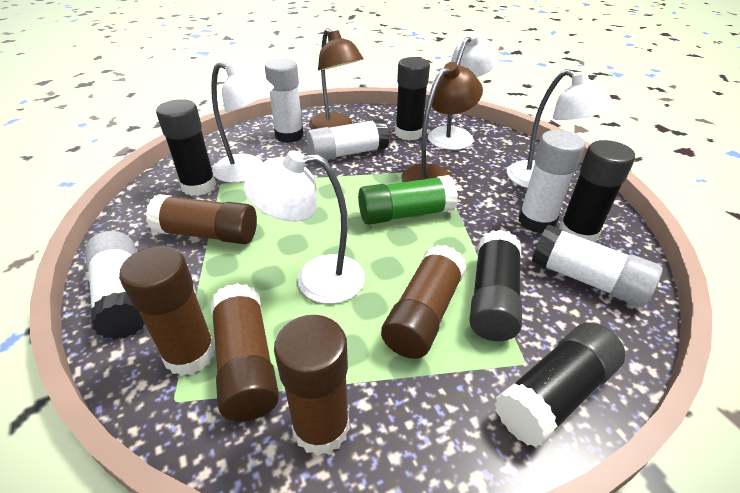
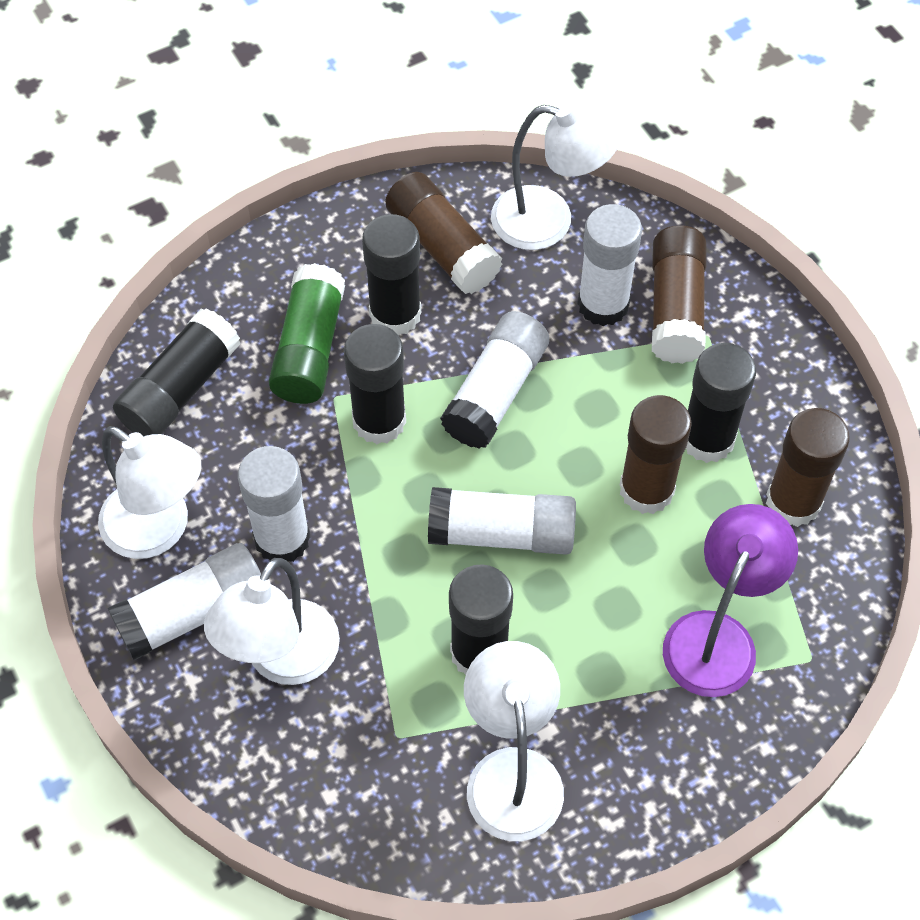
brown glue stick: [119,246,215,376] [146,194,257,244] [210,283,279,421] [274,315,350,456] [381,245,467,359] = 5 -> [385,172,502,294] [620,395,692,514] [652,225,707,364] [766,408,850,527] = 4
brown lamp: [309,28,363,129] [401,62,483,182] = 2 -> none = 0
purple lamp: none = 0 -> [663,504,798,697] = 1

